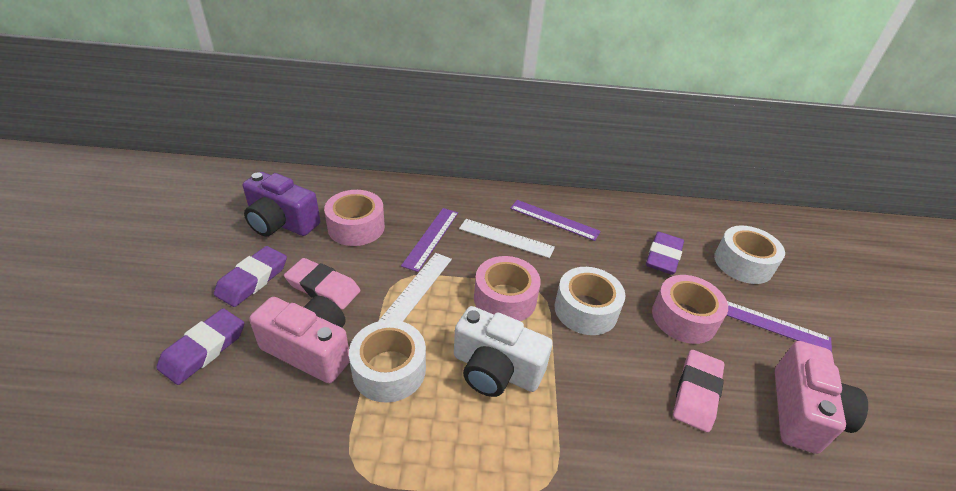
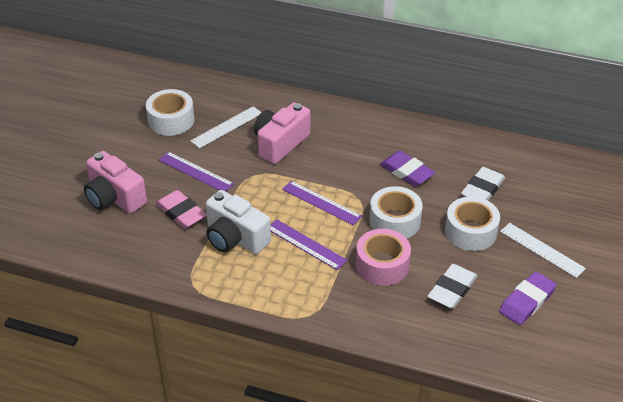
pink eraser: [284,258,361,310] [673,350,724,432] = 2 -> [155,190,207,229] = 1
pink tape: [324,190,385,246] [474,256,541,321] [652,275,728,344] = 3 -> [356,229,411,286] = 1
purple camera: [243,172,320,236] = 1 -> none = 0
purple eraser: [156,308,244,385] [214,246,287,307] [646,232,684,275] = 3 -> [380,151,435,186] [499,271,557,325] = 2
white eraser: none = 0 -> [428,264,477,309] [461,167,505,201] = 2

